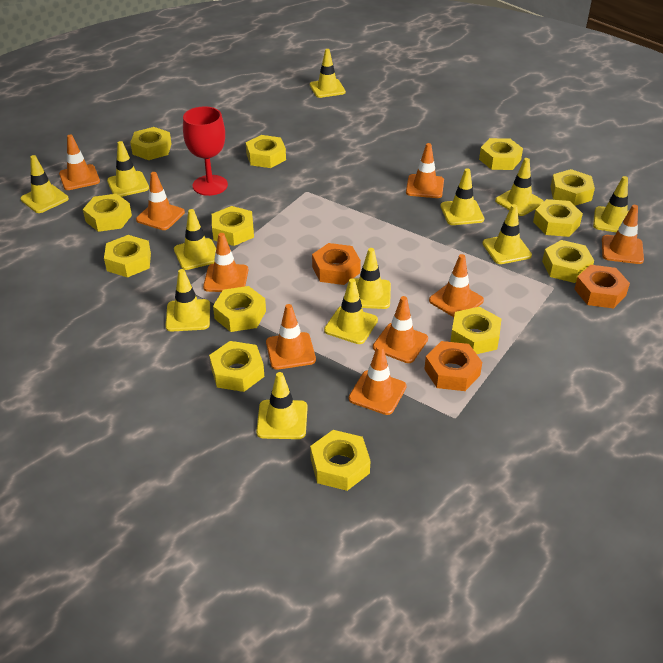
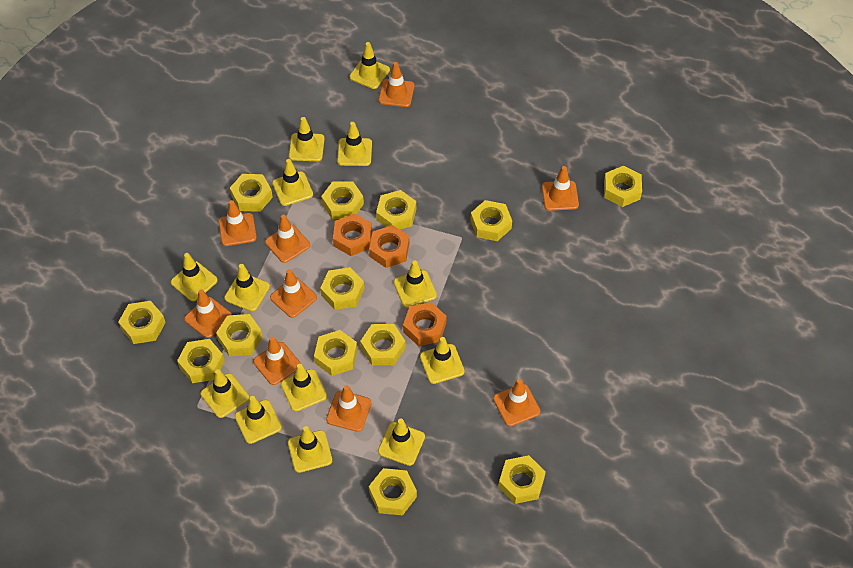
red goblet: [183,106,228,196] = 1 -> none = 0
yellow traffic cone: [20,155,69,213] [107,141,149,197] [165,269,210,331] [174,209,216,270] [256,372,308,439] [310,49,346,98] [324,279,378,344] [354,248,391,309] [441,168,484,225] [482,204,532,264] [495,158,544,216] [593,176,629,232] = 12 -> [171,253,218,301] [201,369,249,418] [224,264,270,311] [235,396,282,444] [272,159,313,206] [281,364,327,411] [288,426,332,473] [289,117,325,161] [337,122,372,166] [349,42,390,89] [378,419,425,466] [394,260,437,308] [420,337,464,384] = 13

